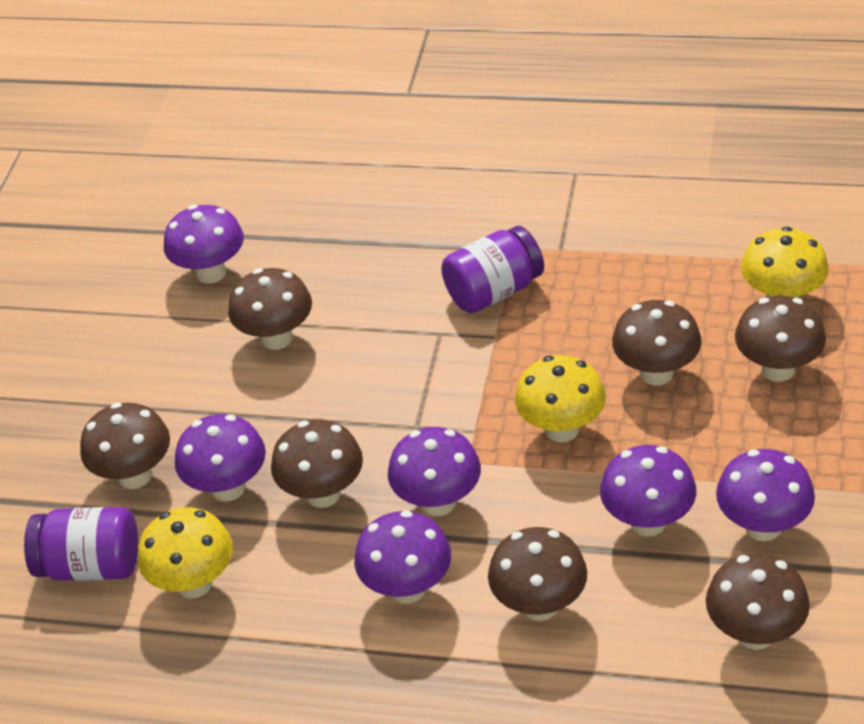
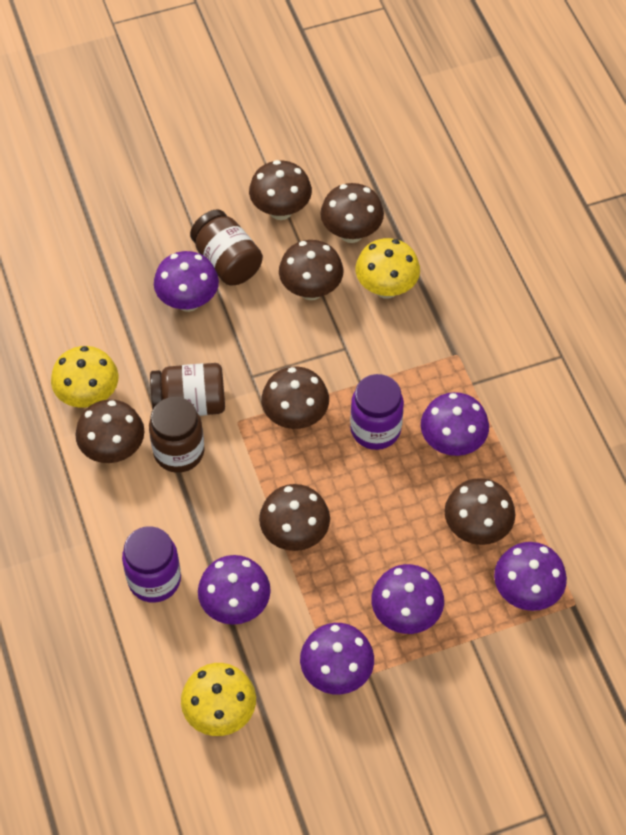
brown jar: none = 0 -> [149,397,204,473] [150,363,225,416] [190,209,263,285] = 3

